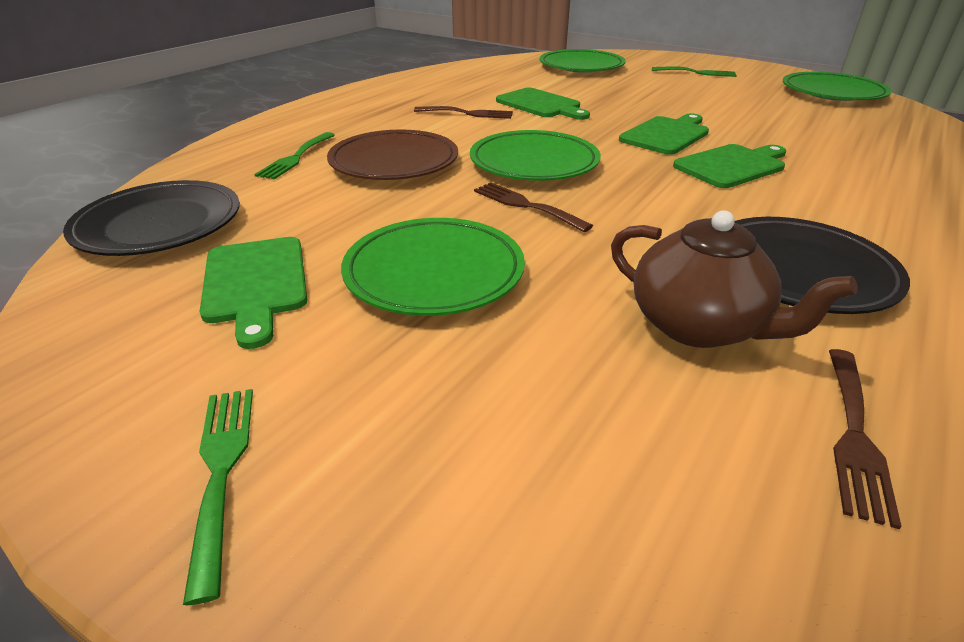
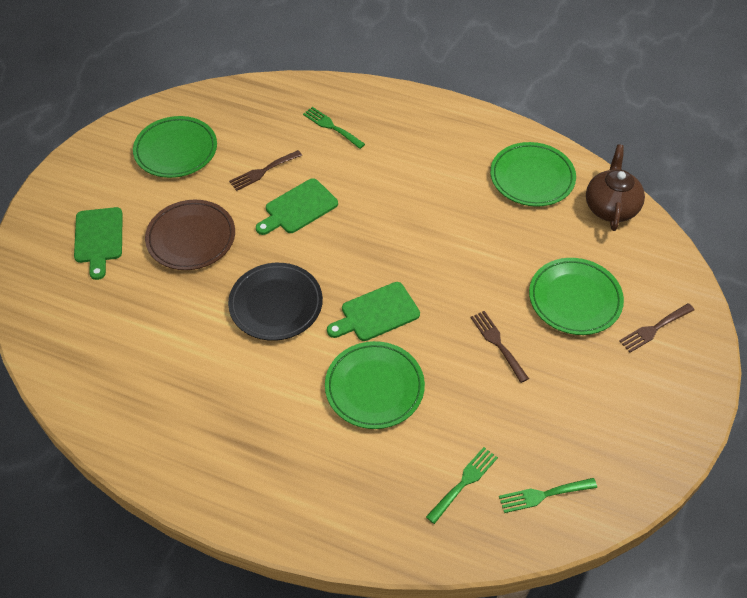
black plate: [63,180,240,256] [734,217,910,314] = 2 -> [228,263,323,341] = 1
green cutting board: [200,237,307,349] [496,88,590,120] [619,113,709,155] [673,144,786,188] = 4 -> [74,207,123,280] [256,178,338,235] [327,282,420,341] = 3

